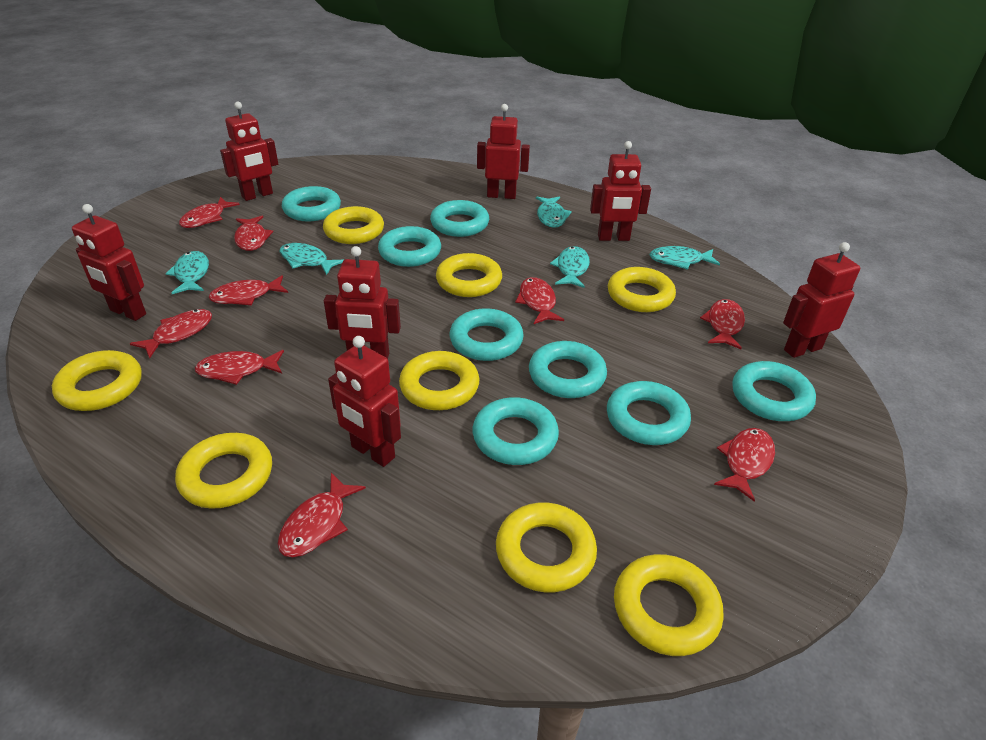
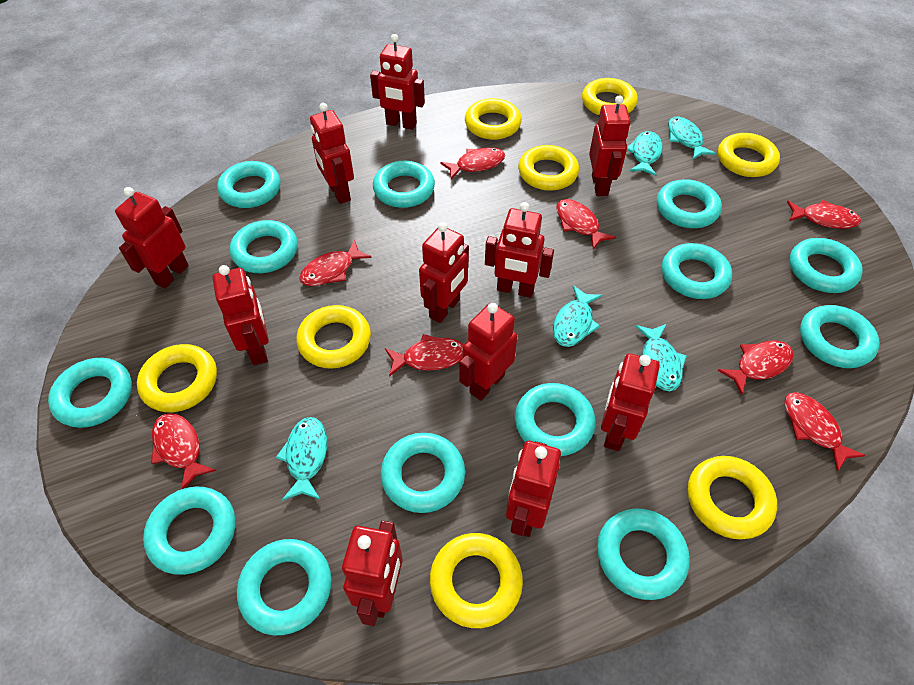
red fish: [130,309,212,359] [179,197,240,228] [195,350,284,385] [208,275,288,305] [234,216,273,251] [278,473,366,557] [515,277,564,324] [700,299,745,349] [714,428,775,501] = 9 -> [151,413,216,489] [299,240,372,286] [385,334,464,377] [440,147,505,179] [556,199,616,249] [717,341,794,395] [784,392,866,471] [787,200,861,229] = 8
red robot: [72,204,146,321] [220,102,278,201] [324,246,401,359] [328,336,401,467] [477,104,530,199] [590,141,651,241] [783,242,860,358] = 7 -> [115,187,189,289] [213,265,269,365] [310,103,354,204] [342,521,403,626] [370,34,425,130] [419,222,469,323] [459,303,517,401] [485,202,554,298] [506,441,561,537] [589,95,631,196] [601,353,660,451] = 11
turquoise ring: [282,186,341,222] [378,226,441,267] [430,200,489,237] [450,308,524,361] [473,397,559,465] [529,341,607,398] [607,381,691,445] [732,361,816,421] = 8 -> [48,358,132,428] [143,487,235,575] [217,161,280,208] [230,220,298,273] [237,539,332,635] [373,161,435,208] [381,433,465,513] [515,383,596,456] [597,508,690,600] [657,179,722,228] [662,243,732,299] [790,238,863,293] [800,305,880,368] = 13

